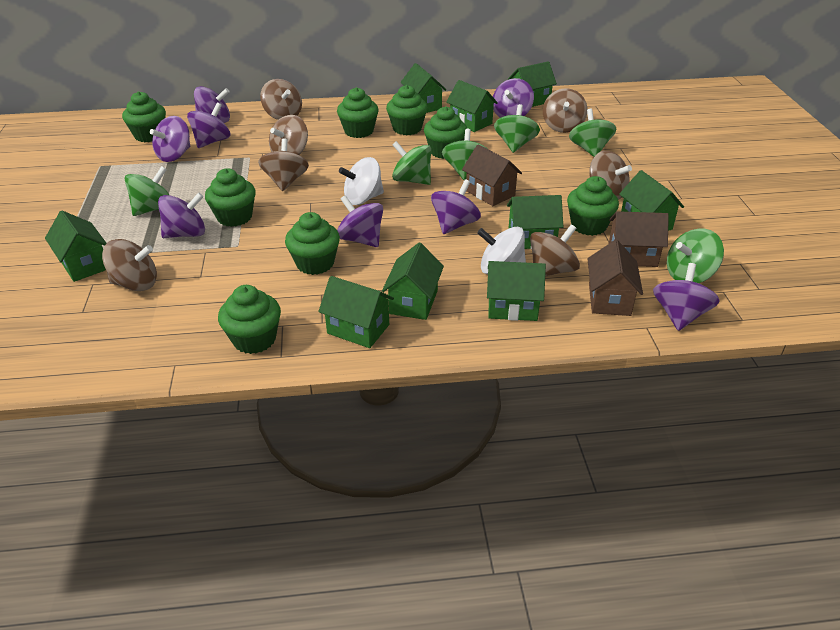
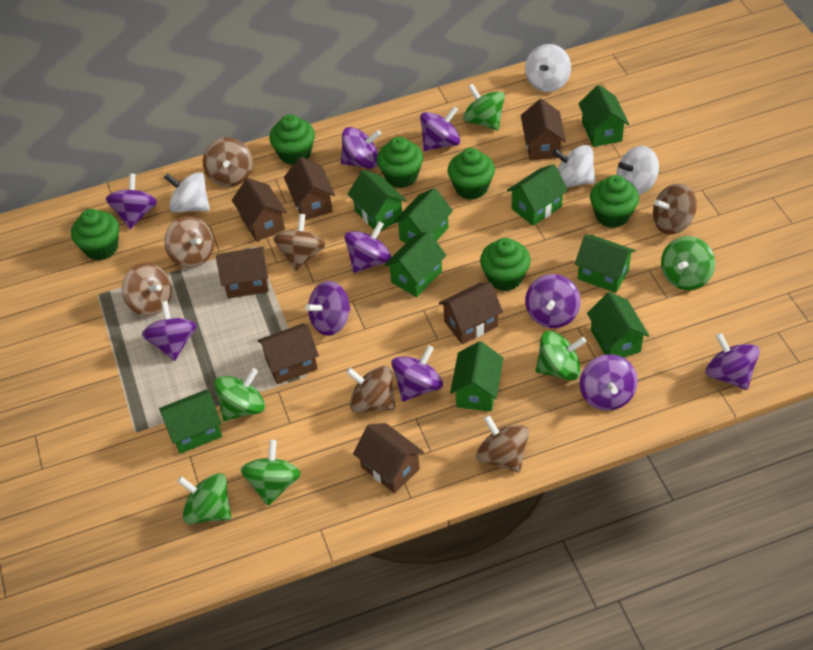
brown house: [462,145,522,206] [588,240,643,316] [609,211,669,267] = 3 -> [216,247,269,299] [232,178,287,242] [258,324,319,384] [284,157,335,220] [353,423,424,493] [439,282,503,344] [521,99,566,160] = 7
green cupcake: [122,91,166,142] [205,168,256,227] [218,285,281,354] [285,212,340,275] [337,87,379,138] [386,85,428,135] [424,106,467,159] [567,176,619,236] = 8 -> [71,209,119,260] [269,115,315,165] [377,137,423,188] [448,148,495,200] [480,238,531,291] [590,175,639,228] = 6
purple spinning top: [150,116,190,162] [158,193,205,238] [187,102,231,148] [194,86,230,123] [337,195,383,247] [431,179,481,234] [493,78,534,118] [653,263,720,331] = 8 -> [106,174,157,229] [141,301,197,361] [305,281,350,336] [341,127,381,169] [344,221,391,273] [391,345,443,402] [420,106,461,151] [525,274,581,328] [580,354,638,411] [706,333,760,390] = 10
white spinning top: [339,157,384,205] [477,227,526,274] = 2 -> [164,172,210,213] [525,44,571,92] [553,145,596,188] [617,146,659,195] = 4

